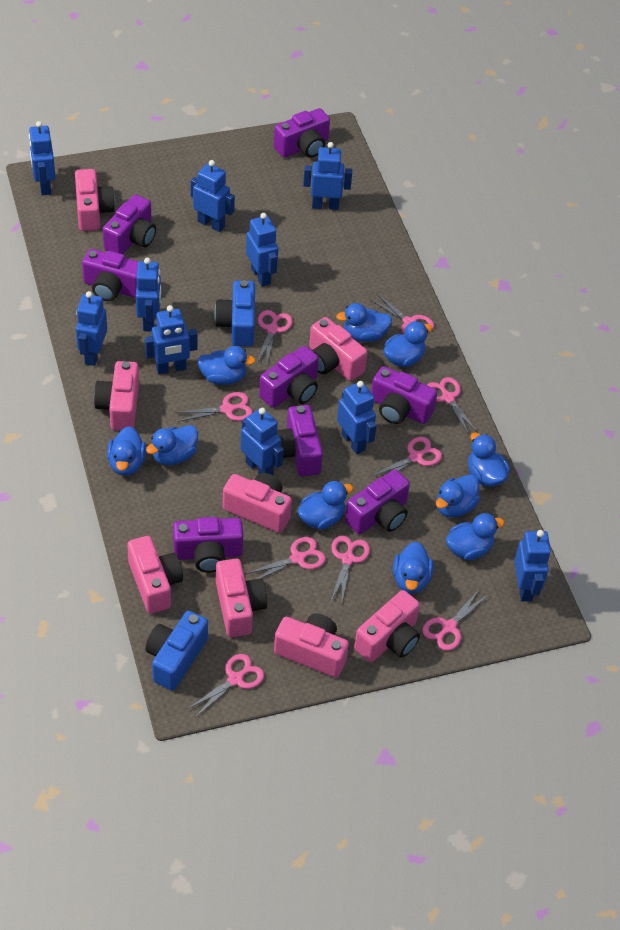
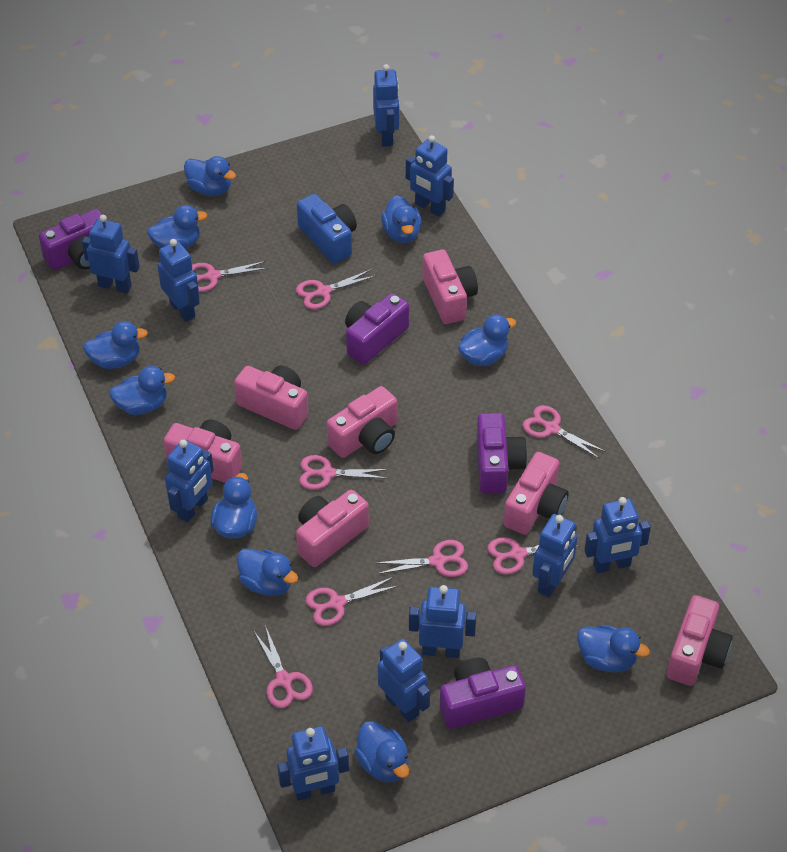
blue camera: [145,611,208,691] [214,280,255,346] = 2 -> [297,194,357,264] = 1
pink camera: [75,169,115,231] [94,361,139,430] [127,536,183,614] [216,559,267,637] [223,473,292,533] [274,614,349,678] [309,317,367,381] [354,590,420,662] = 8 -> [164,420,242,483] [234,365,309,430] [296,490,369,567] [327,386,397,458] [423,249,478,324] [504,452,569,535] [667,595,733,686] = 7
pink scissors: [176,392,253,422] [188,654,264,718] [246,537,326,579] [257,310,293,367] [331,536,370,605] [370,293,434,334] [372,437,442,476] [422,590,489,651] [427,377,478,435] = 9 -> [192,261,268,292] [253,625,313,708] [296,269,376,309] [299,455,388,490] [306,577,398,626] [376,540,468,577] [487,537,580,575] [522,405,606,459] = 8
purple camera: [82,249,138,301] [103,195,156,254] [173,517,243,573] [259,346,319,408] [274,108,330,158] [277,405,323,477] [345,469,410,534] [371,366,438,424] = 8 -> [39,209,103,271] [345,293,409,365] [440,658,526,729] [476,413,527,494] = 4

